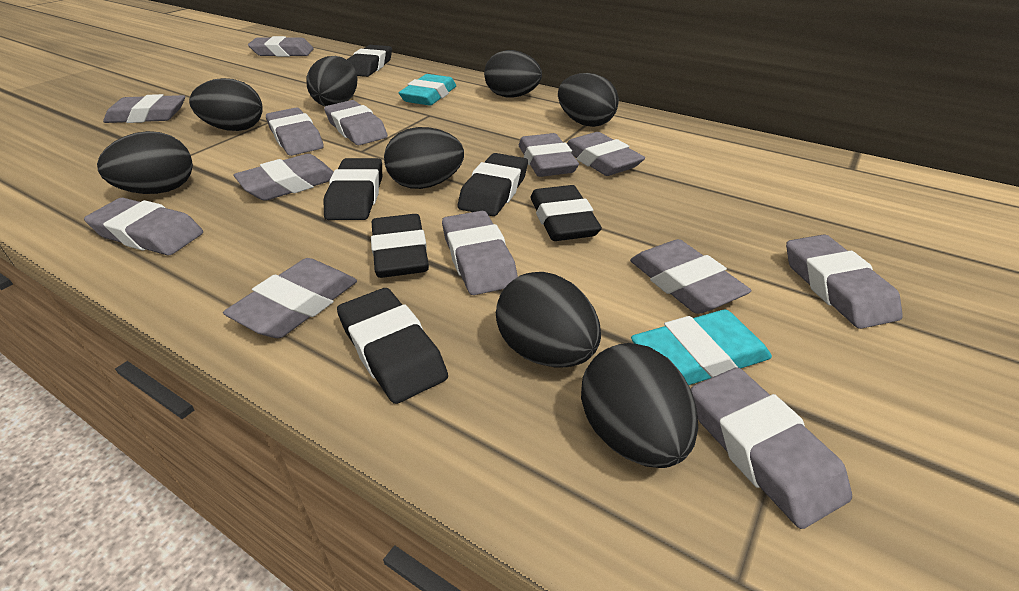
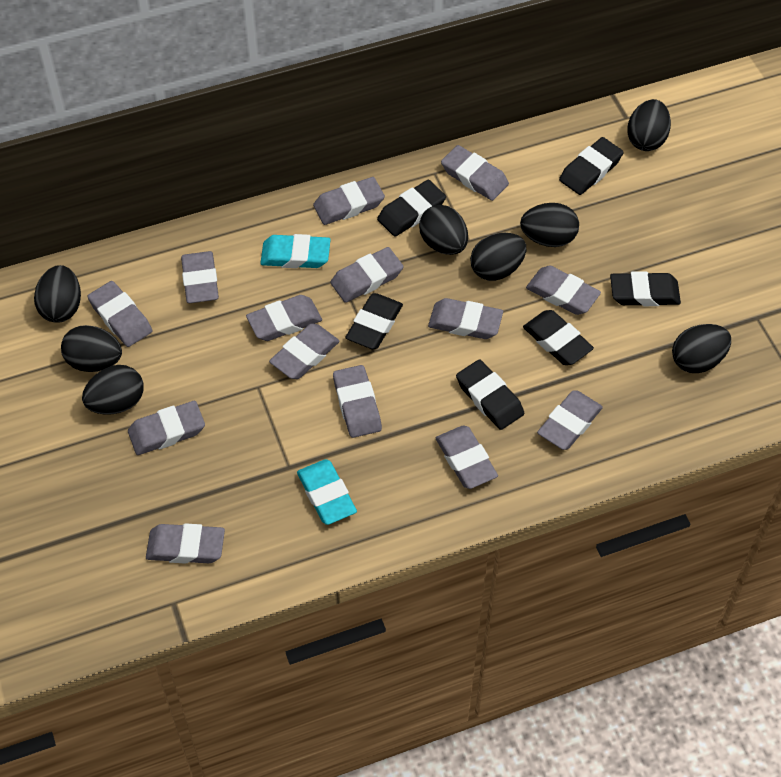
grey eraser: [84,198,203,256] [103,94,185,123] [223,258,357,338] [233,154,333,201] [248,36,314,57] [266,107,324,156] [324,100,388,145] [442,211,518,295] [519,133,579,177] [567,132,645,176] [630,239,751,314] [691,367,852,529] [786,234,903,329] = 13 -> [88,281,153,347] [128,401,205,455] [146,523,225,564] [181,251,219,303] [246,295,322,341] [269,324,340,379] [313,177,385,225] [330,247,404,303] [333,365,382,438] [428,298,503,339] [436,425,498,489] [441,145,509,201] [526,266,601,315] [537,390,603,450] = 14

